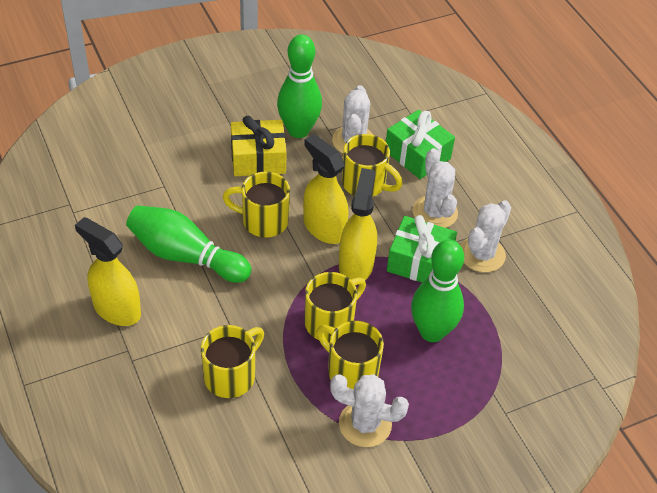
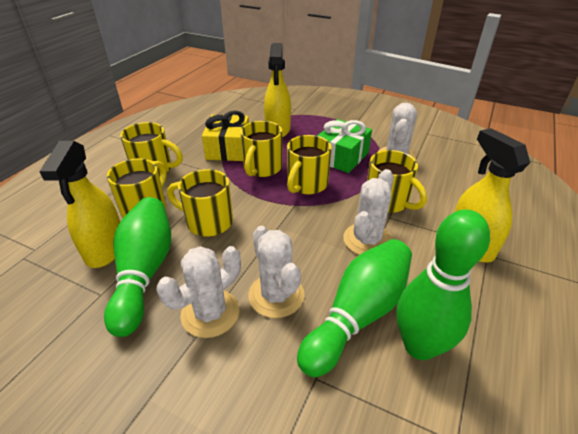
green gift: [386,110,455,179] [387,215,457,283] = 2 -> [317,119,372,173] = 1
yellow mug: [201,325,264,398] [223,172,290,238] [304,272,366,342] [316,321,384,389] [342,134,403,197] = 5 -> [107,158,167,218] [120,122,183,177] [167,169,233,237] [240,121,282,177] [287,135,332,195] [367,150,427,213] = 6

